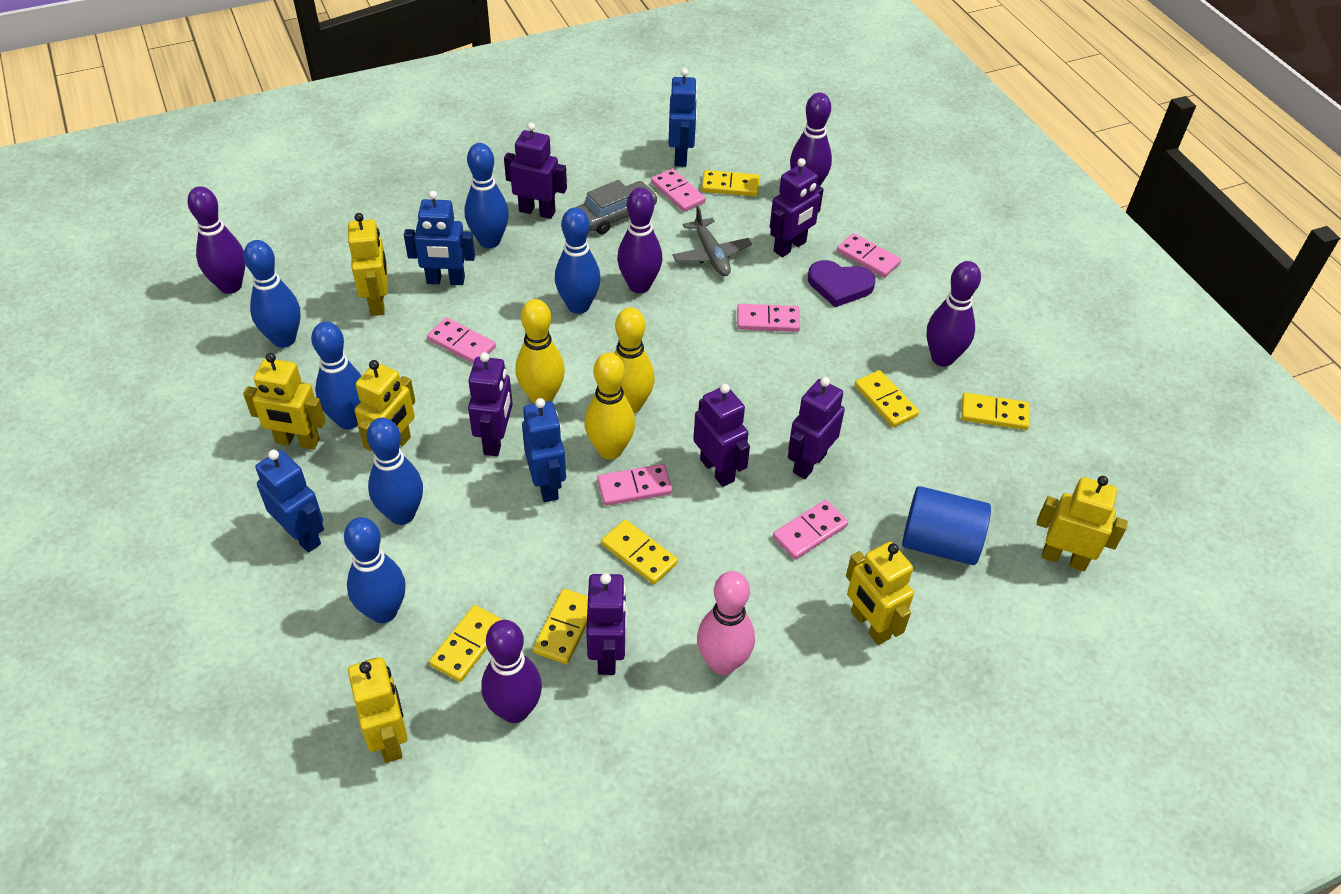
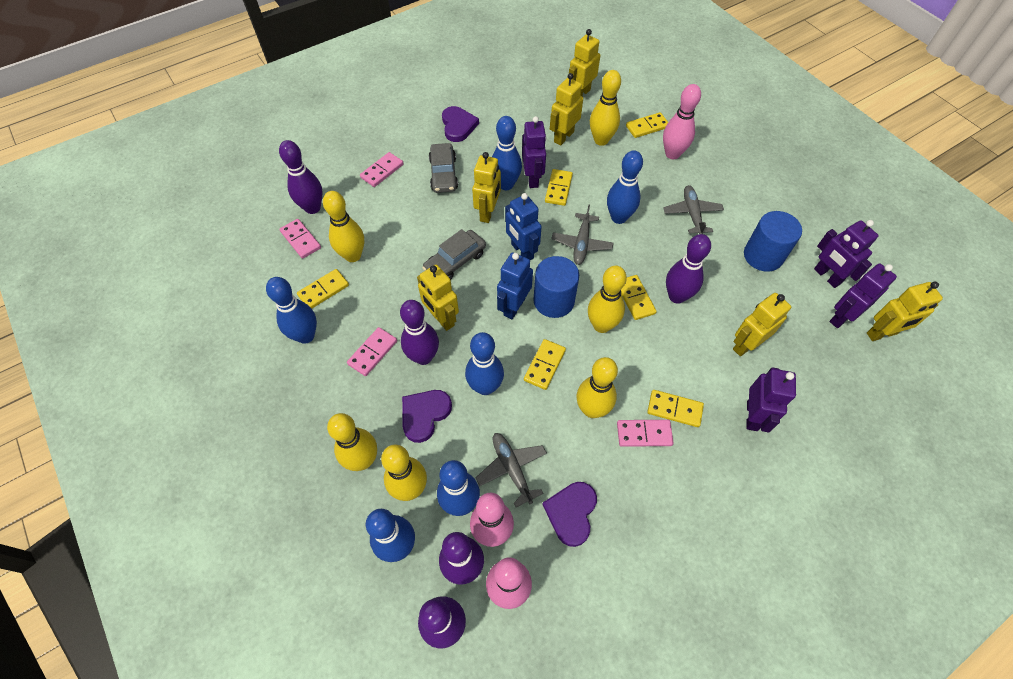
blue cylinder: [902,486,991,565] = 1 -> [533,256,579,318] [744,211,802,272] = 2
blue robot: [255,450,324,553] [404,191,475,285] [522,398,566,502] [668,68,698,167] = 4 -> [497,252,533,319] [505,193,542,260] = 2
grey car: [576,180,658,234] = 1 -> [422,229,486,280] [429,143,458,193] = 2
grey plane: [673,206,752,276] = 1 -> [476,433,547,507] [551,205,613,265] [663,185,724,234] = 3
pink bowling pin: [697,571,755,675] = 1 -> [470,493,514,547] [486,557,532,609] [663,84,701,159] = 3
pink domino: [427,317,496,363] [597,464,672,506] [651,169,706,212] [737,304,800,332] [773,500,848,560] [837,233,901,278] = 6 -> [279,219,321,259] [347,327,397,376] [360,152,404,187] [617,420,674,447] = 4
purple heart: [808,260,875,307] = 1 -> [402,390,452,443] [442,106,479,142] [542,482,597,547] = 3
purple robot: [468,352,513,456] [504,122,567,219] [586,573,627,675] [693,384,750,487] [770,158,824,257] [788,377,845,479] = 6 -> [522,116,546,188] [746,367,796,433] [814,220,878,288] [829,263,897,328] = 4
yellow bowling pin: [515,299,565,404] [584,353,635,460] [614,307,655,414] = 3 -> [323,191,364,262] [327,413,377,471] [381,445,427,501] [577,357,618,418] [588,266,627,333] [590,70,621,146] = 6

